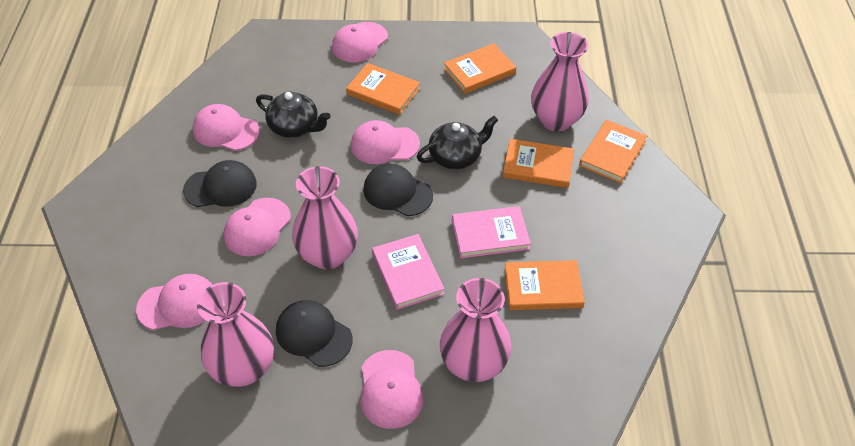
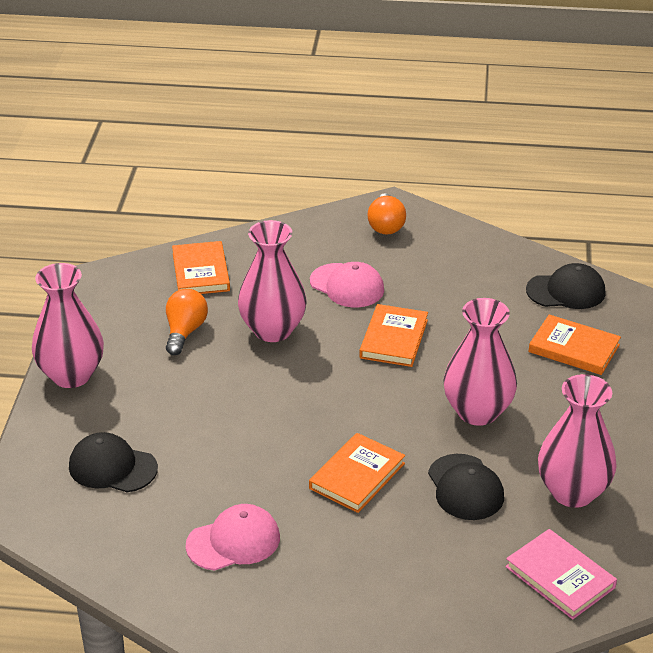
black teapot: [256,92,330,138] [417,116,498,169] = 2 -> none = 0
orange book: [346,63,420,115] [444,43,516,94] [503,139,574,188] [504,260,585,310] [579,120,647,183] = 5 -> [172,241,230,294] [309,433,405,513] [359,304,428,367] [528,314,621,375] = 4
orange light bulb: none = 0 -> [166,289,208,355] [367,193,406,235] = 2
pink book: [372,234,444,310] [452,206,531,258] = 2 -> [505,529,617,620] = 1
pink cap: [136,274,212,330] [193,104,260,151] [224,198,291,256] [332,22,388,62] [351,120,420,164] [360,350,423,429] = 6 -> [186,504,280,571] [310,262,384,307] = 2

